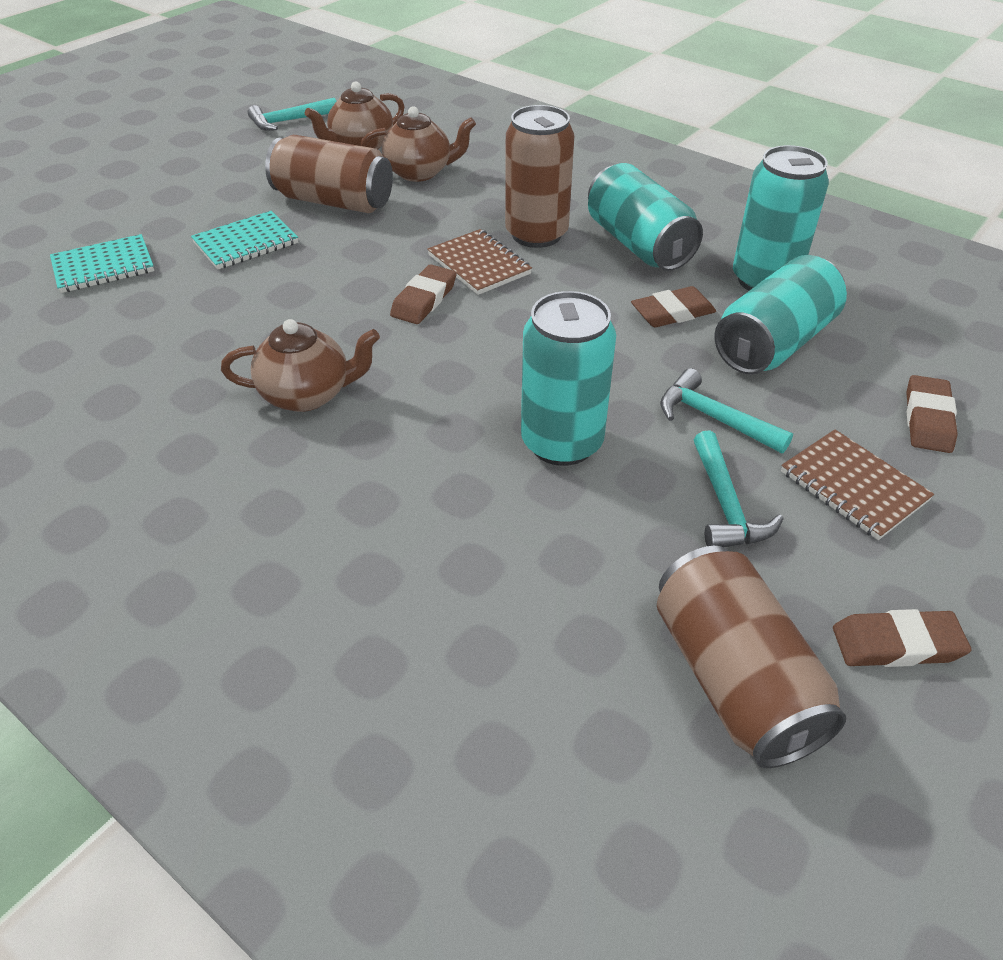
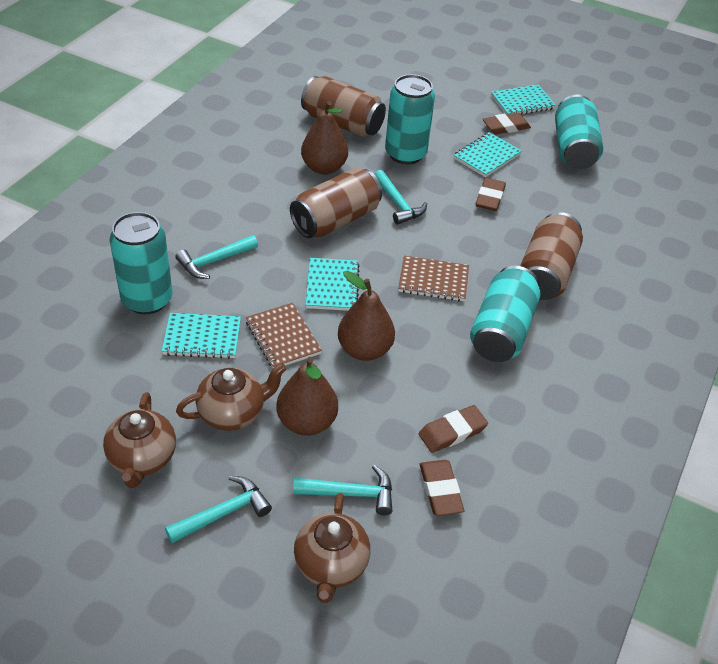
brown pear: none = 0 -> [277,357,338,436] [301,101,348,175] [338,271,395,361] = 3
turquoise hammer: [248,98,337,131] [660,368,793,453] [694,431,784,547] = 3 -> [165,476,272,543] [176,235,258,279] [293,465,392,515] [374,170,427,225] = 4
turquoise notebook: [50,234,154,293] [191,211,298,270] = 2 -> [162,313,241,359] [306,258,360,311] [454,132,522,177] [491,84,556,115] = 4

